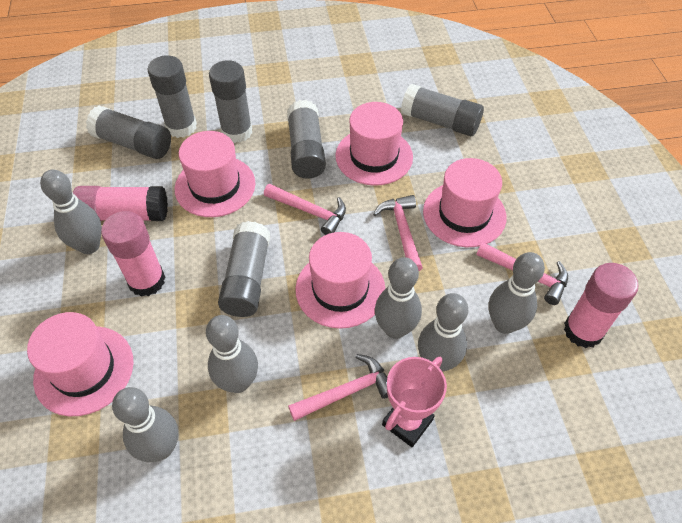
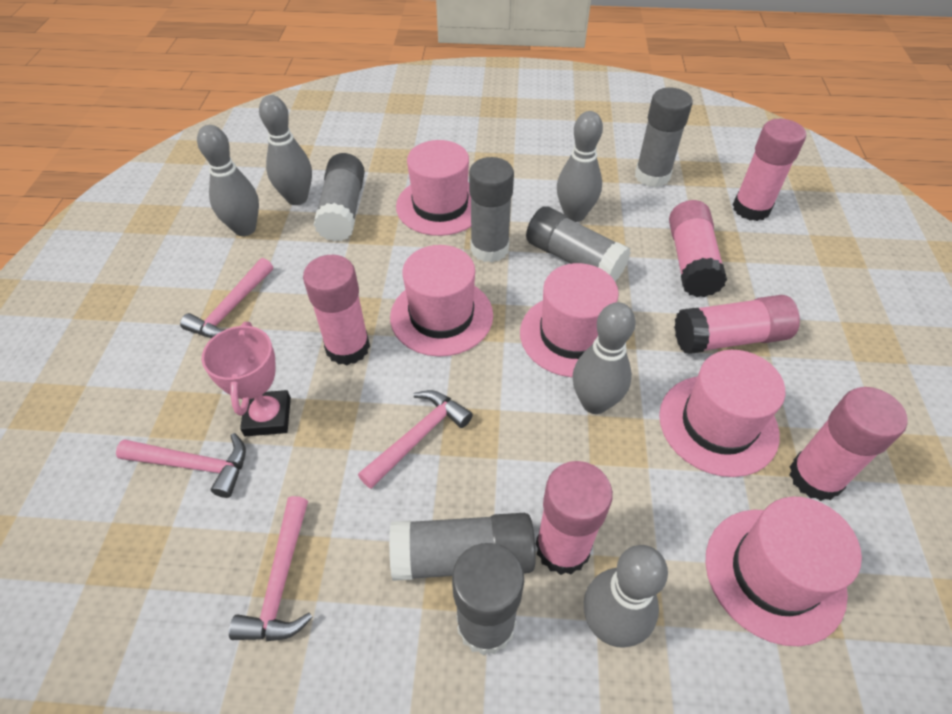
grey bowling pin: [40,169,102,254] [112,387,178,462] [206,315,258,393] [375,257,422,339] [418,293,468,372] [489,252,545,334] = 6 -> [197,125,259,236] [259,95,312,205] [557,111,603,222] [573,302,636,414] [584,545,668,648] = 5
pink glue stick: [73,186,168,221] [101,211,165,297] [564,263,638,348] = 3 -> [303,255,370,365] [536,461,613,575] [669,200,727,297] [674,295,800,354] [733,119,806,221] [789,387,907,501] = 6

